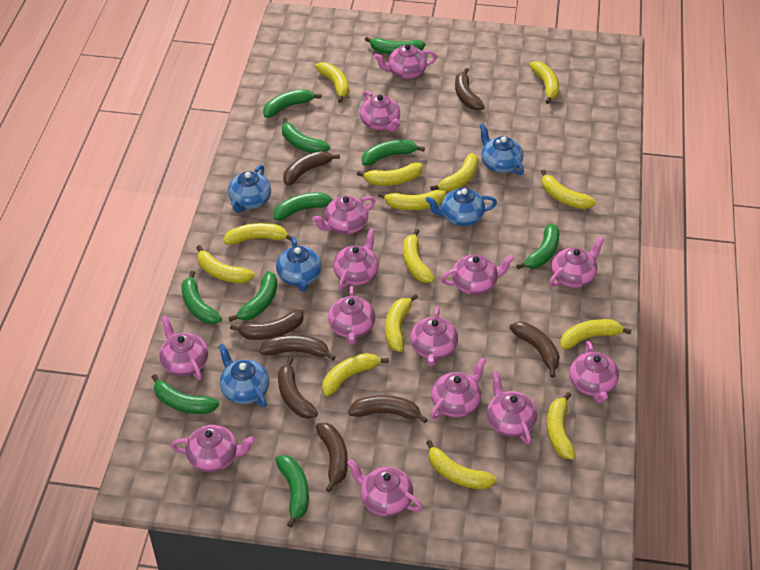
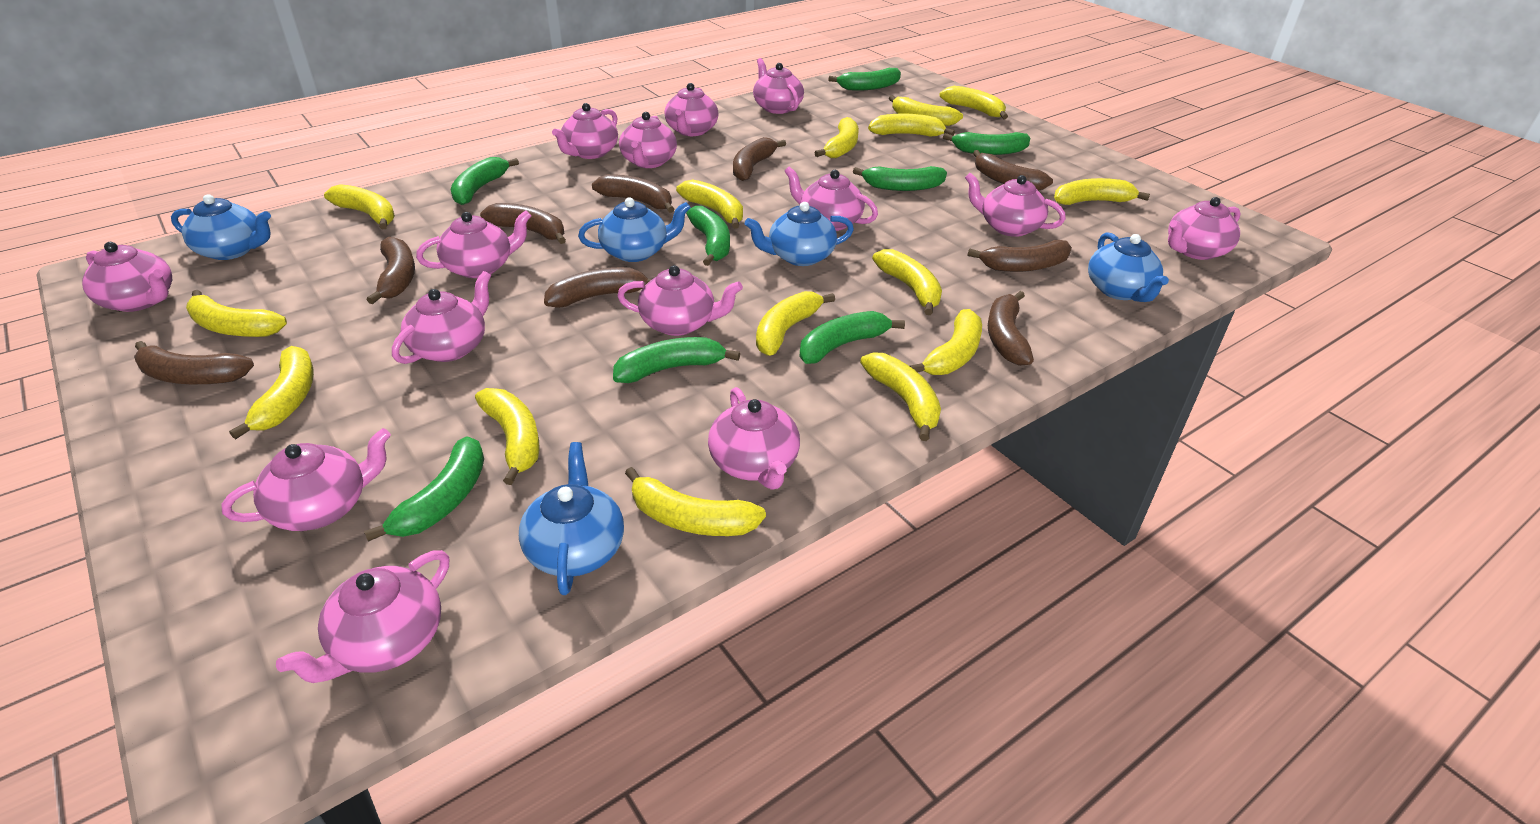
brown banana: [230,310,304,340] [259,335,336,360] [278,357,318,419] [283,151,340,186] [316,423,348,492] [348,395,428,423] [455,68,485,111] [509,322,560,378] = 8 -> [134,341,254,384] [367,237,415,304] [480,203,566,244] [544,267,652,308] [592,174,674,213] [733,137,786,181] [968,240,1072,272] [973,150,1053,191] [988,291,1034,366] = 9
green banana: [152,374,219,414] [181,271,222,324] [228,271,277,322] [263,89,321,118] [274,192,334,220] [275,455,309,527] [282,118,330,153] [362,140,425,165] [365,37,425,54] [516,223,559,269] = 10 -> [364,436,484,542] [450,157,519,205] [613,337,740,383] [686,206,730,266] [800,311,905,364] [828,68,901,91] [853,166,947,191] [943,132,1030,155] = 8
yellow banana: [197,245,255,284] [223,223,293,245] [315,62,349,103] [322,353,389,396] [357,163,423,186] [378,190,446,210] [385,294,418,352] [403,229,435,283] [426,440,497,490] [430,153,479,192] [530,61,559,104] [541,170,596,209] [547,392,576,460] [560,319,632,350] = 14 -> [186,290,287,337] [229,346,314,439] [324,184,395,230] [475,388,539,485] [625,467,766,536] [676,180,743,229] [756,291,835,356] [815,117,859,158] [860,352,941,441] [868,114,955,137] [872,249,942,315] [889,95,963,126] [910,309,982,375] [939,86,1008,119] [1054,178,1150,205] = 15

